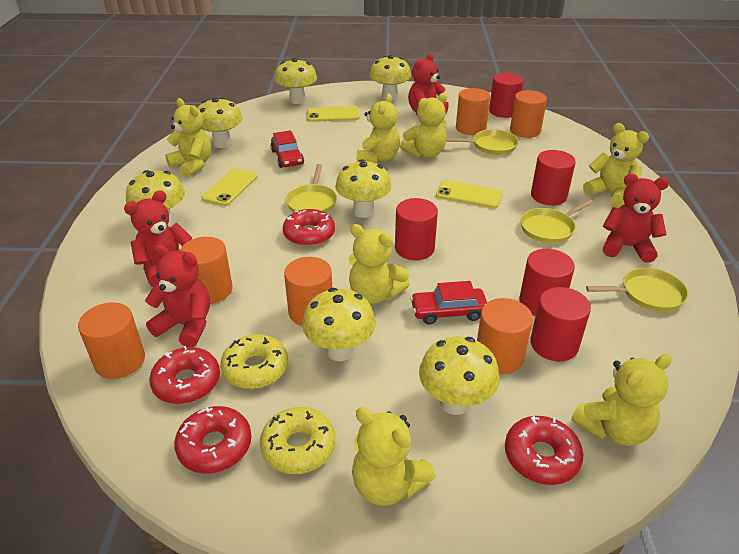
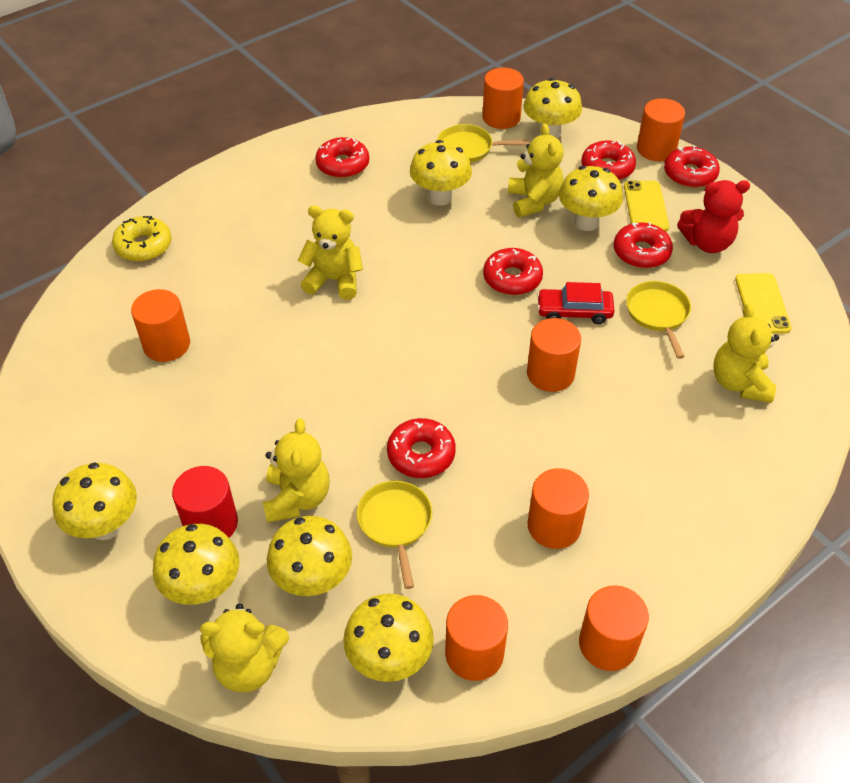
orange cylinder: [78,302,145,379] [180,237,233,304] [284,257,332,326] [456,88,490,135] [477,298,533,374] [510,90,547,138] = 6 -> [131,289,190,362] [445,595,508,681] [482,68,524,129] [527,318,581,392] [528,468,589,549] [579,585,649,671] [637,98,685,161] = 7
red car: [270,130,304,168] [410,281,487,324] = 2 -> [537,282,615,324] = 1
red cylinder: [395,198,438,260] [489,73,523,118] [519,249,575,316] [530,287,591,361] [531,150,576,205] = 5 -> [172,466,238,538] = 1
red donut: [149,346,220,404] [174,406,251,474] [283,209,335,246] [505,416,583,485] = 4 -> [315,137,369,178] [387,418,456,478] [483,248,543,295] [581,140,636,180] [613,222,673,268] [664,145,720,188] = 6
red teddy bear: [124,190,192,287] [145,245,210,347] [408,53,449,115] [603,174,669,263] = 4 -> [677,180,750,253] = 1
yellow donut: [221,334,288,389] [260,407,335,474] = 2 -> [112,216,172,262] = 1
yellow pan: [286,164,337,213] [446,129,519,155] [520,199,594,243] [586,268,688,312] = 4 -> [357,481,432,589] [437,124,529,162] [626,281,691,359] = 3
yellow phone: [202,168,258,206] [307,106,360,122] [436,180,503,208] = 3 -> [624,181,669,232] [735,273,791,334] = 2
yellow teddy bear: [165,98,211,177] [349,224,410,304] [352,407,436,506] [357,94,400,164] [400,93,447,158] [571,354,672,446] [583,123,649,207] = 7 -> [200,603,289,693] [263,418,330,523] [297,205,363,300] [508,123,564,218] [713,303,779,403] = 5

